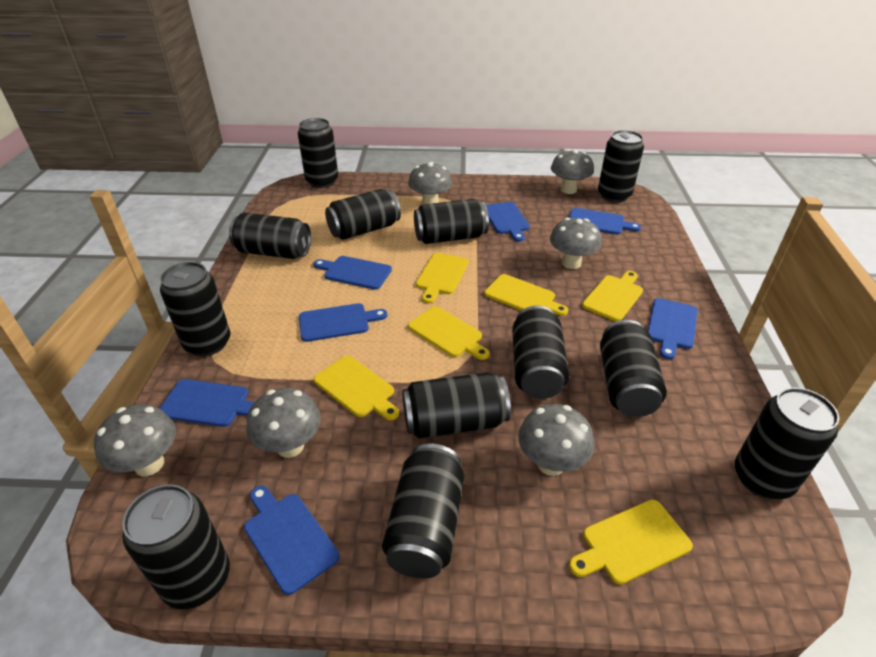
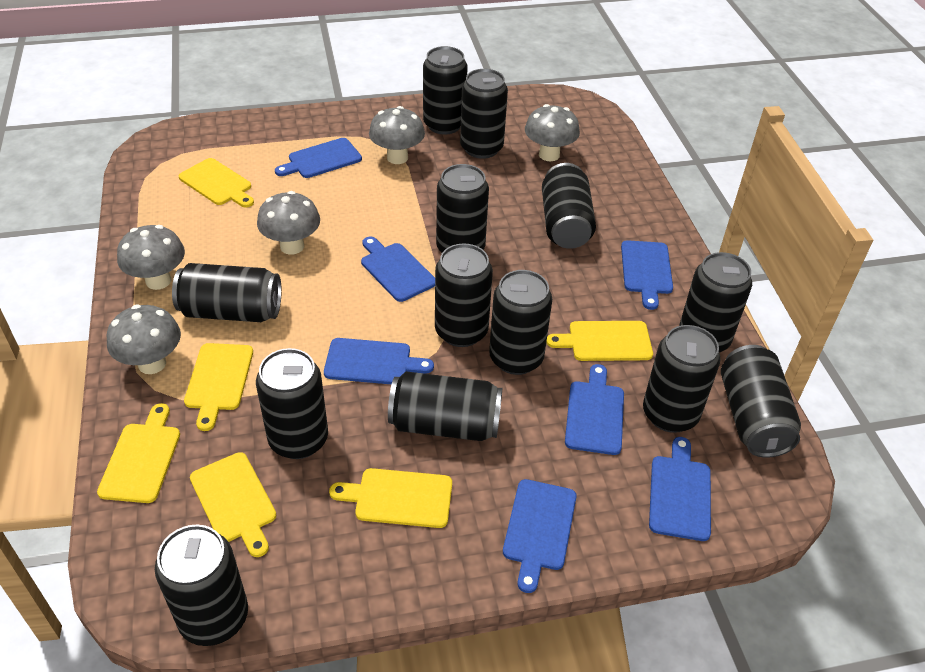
black can: [122,485,230,609] [160,262,231,356] [229,213,311,259] [298,118,338,188] [325,189,401,240] [382,444,464,578] [402,372,511,439] [414,199,489,244] [512,305,569,399] [598,130,644,202] [600,320,667,417] [735,387,839,499] = 12 -> [155,524,248,646] [172,263,282,322] [256,348,328,459] [388,371,502,441] [423,46,468,135] [435,244,493,347] [436,164,489,252] [460,69,508,159] [489,270,552,375] [542,163,596,249] [643,325,720,433] [679,252,752,352] [721,345,801,458] = 13
grey mushroom: [94,405,176,476] [247,388,321,458] [408,162,452,205] [518,404,594,476] [550,218,602,269] [551,149,594,194] = 6 -> [107,305,181,374] [117,225,185,290] [257,191,320,255] [369,106,425,164] [525,104,580,161] = 5

